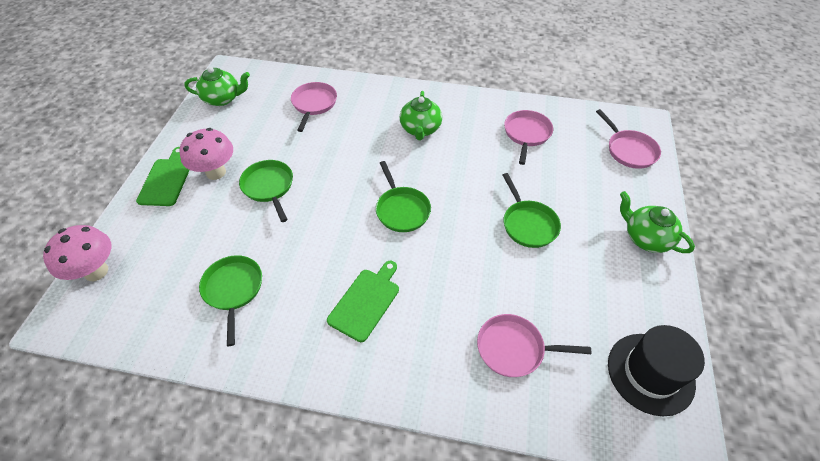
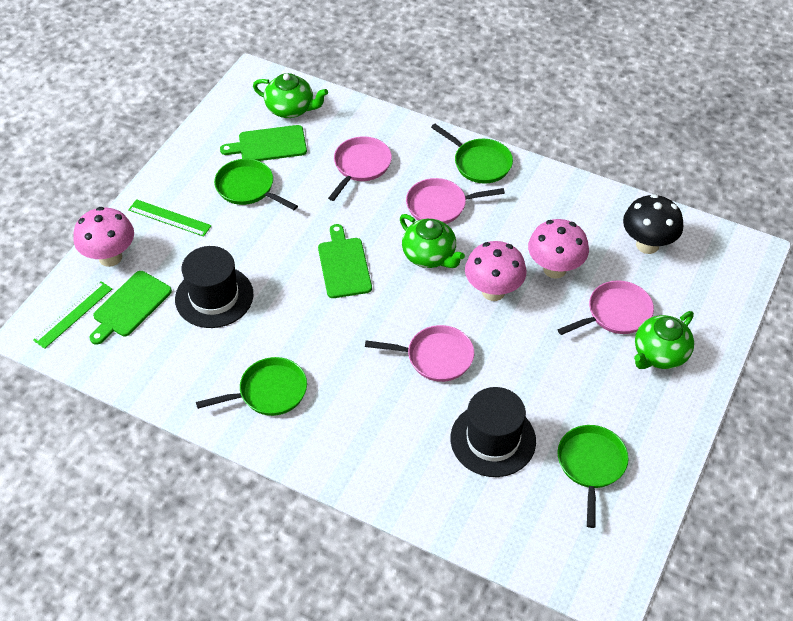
black hat: [608,325,705,416] = 1 -> [175,246,254,328] [450,387,536,477] = 2
black mushroom: none = 0 -> [623,194,683,254] = 1
green cutting board: [136,147,190,206] [327,261,399,342] = 2 -> [89,271,172,345] [220,125,307,161] [318,224,372,298] = 3
green ruler: none = 0 -> [33,281,112,349] [128,199,211,237] = 2
pink mushroom: [43,225,111,281] [179,128,233,180] = 2 -> [73,207,134,267] [465,241,527,301] [528,219,589,279] = 3

